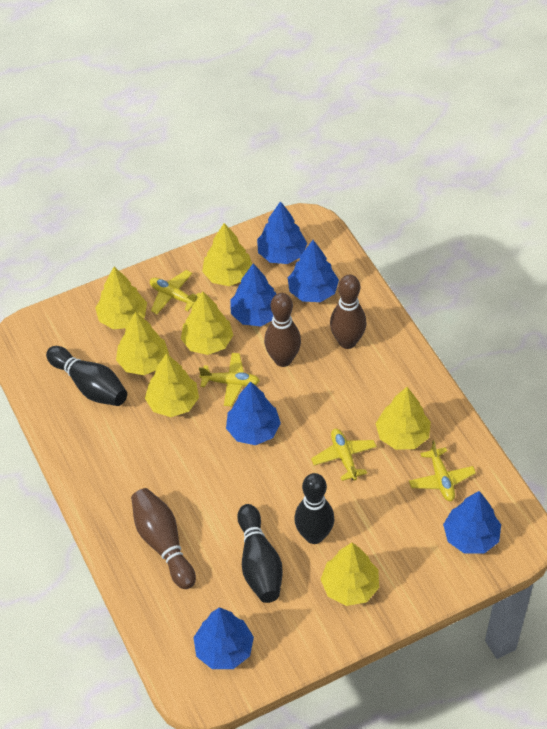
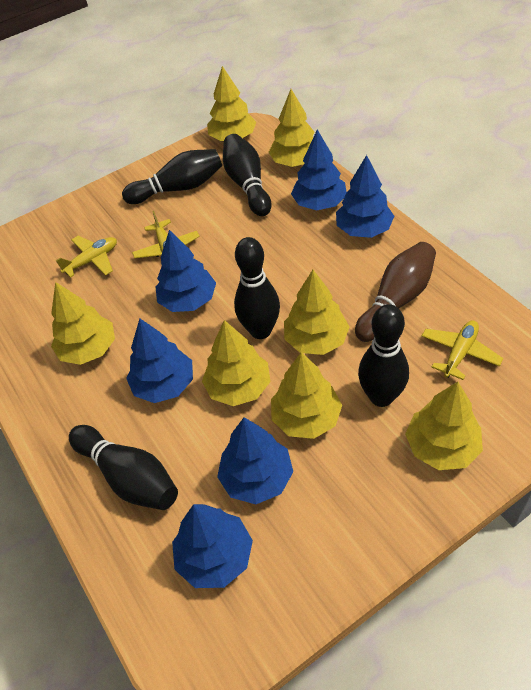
black bowling pin: [46,346,127,406] [237,504,283,603] [294,473,334,544] = 3 -> [69,425,178,510] [122,149,222,204] [223,134,271,216] [234,237,280,339] [358,304,409,407] = 5
brown bowling pin: [131,488,196,589] [264,293,301,367] [330,275,366,349] = 3 -> [355,242,436,342] = 1
yellow plane: [150,270,201,314] [199,353,260,406] [311,429,377,481] [409,440,476,501] = 4 -> [56,236,117,278] [132,211,200,259] [422,320,504,380] = 3

